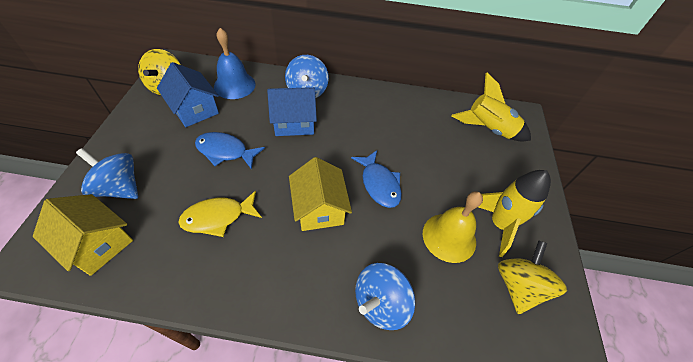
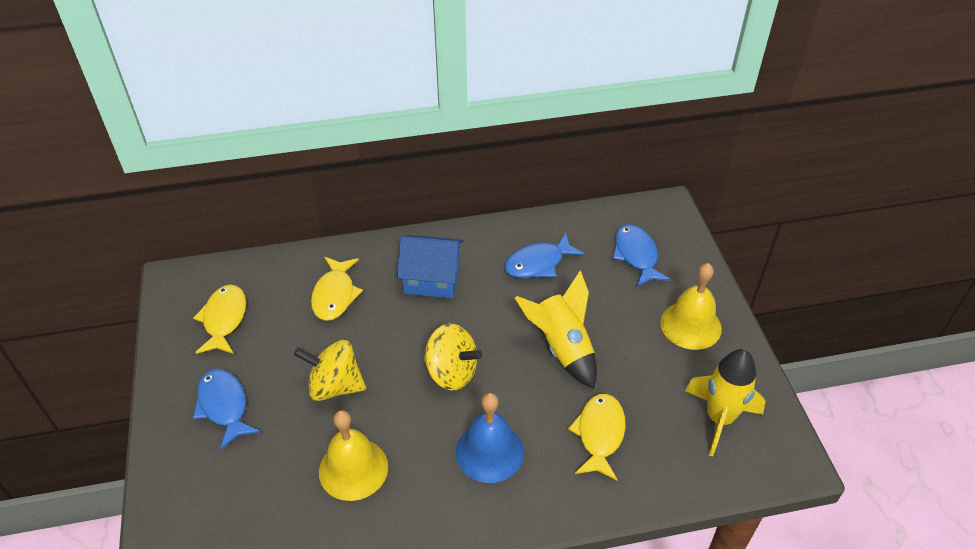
blue fish: [195,132,265,170] [351,150,402,208] = 2 -> [193,369,260,449] [504,232,584,278] [612,224,670,287] = 3
blue house: [157,62,219,127] [267,87,317,136] = 2 -> [397,235,463,298] = 1
blue spinning top: [76,148,138,199] [285,55,329,98] [355,263,415,330] = 3 -> none = 0
yellow bell: [423,191,483,263] = 1 -> [319,410,388,501] [660,263,722,350] = 2
yellow fish: [178,191,262,237] = 1 -> [193,284,246,354] [311,257,363,321] [568,394,625,481] = 3
yellow house: [33,194,133,276] [289,157,352,231] = 2 -> none = 0

